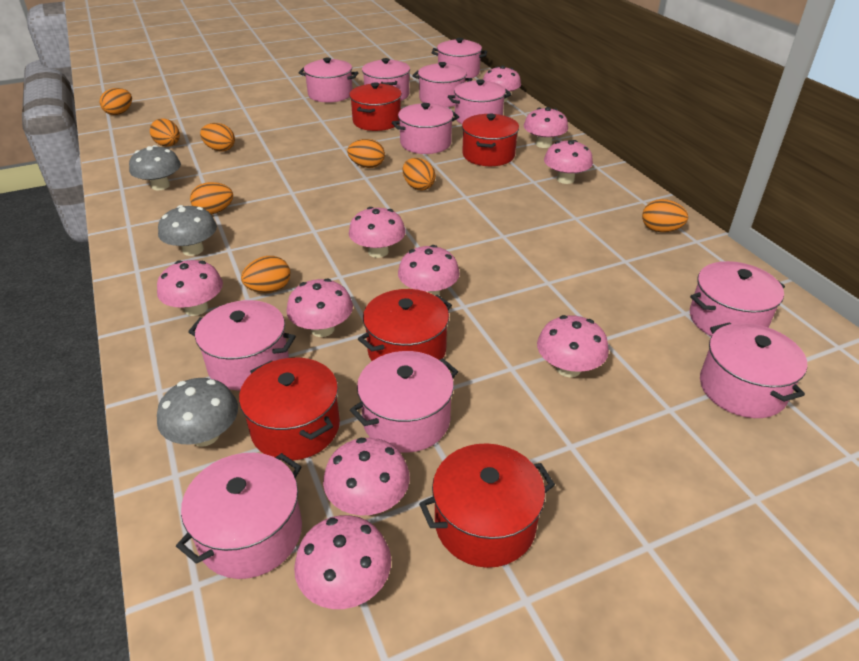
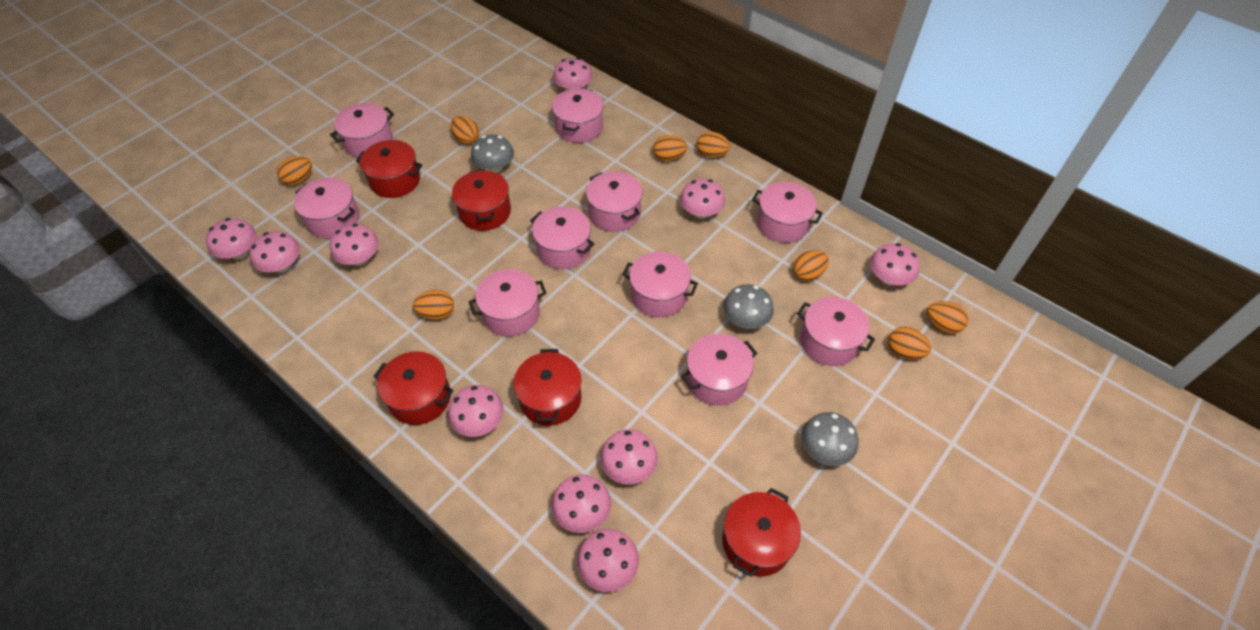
pink pot: [176,453,302,579] [188,300,296,390] [299,57,358,102] [350,351,458,453] [362,58,410,101] [392,103,459,154] [412,62,472,107] [431,38,487,78] [448,79,512,124] [690,261,785,336] [700,322,807,418] = 11 -> [294,177,360,238] [330,103,394,158] [469,269,546,337] [530,207,594,269] [552,88,604,143] [586,171,643,232] [622,251,698,318] [681,333,757,406] [752,182,823,243] [797,297,875,366] = 10

